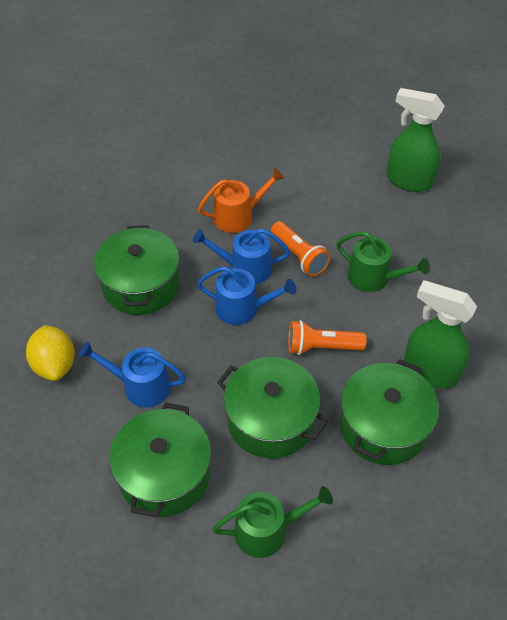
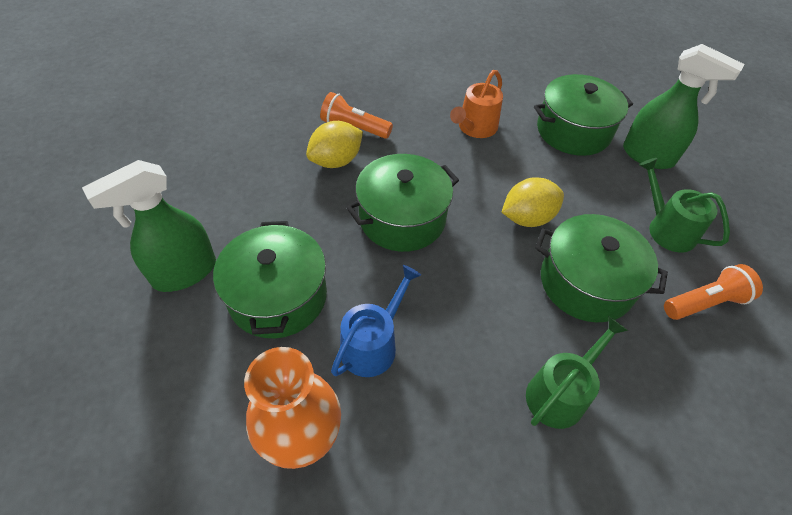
blue watering can: [79,342,186,408] [193,229,290,284] [197,266,296,325] = 3 -> [331,265,421,377] = 1
orange vase: none = 0 -> [244,347,341,469] = 1
yellow lemon: [26,325,75,381] = 1 -> [306,121,363,168] [502,177,564,227] = 2

